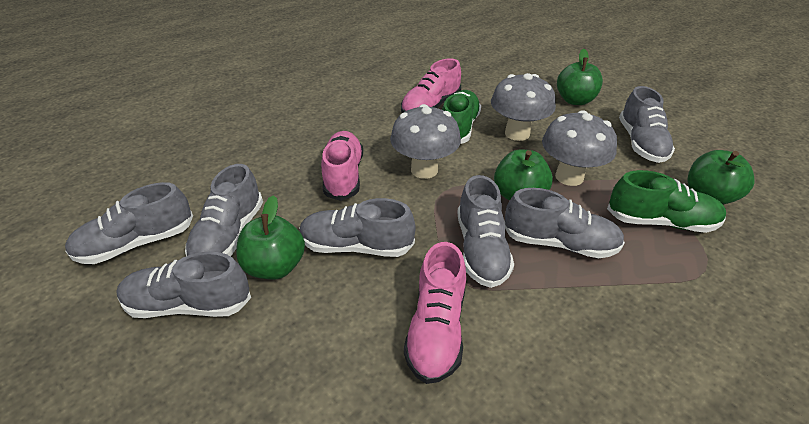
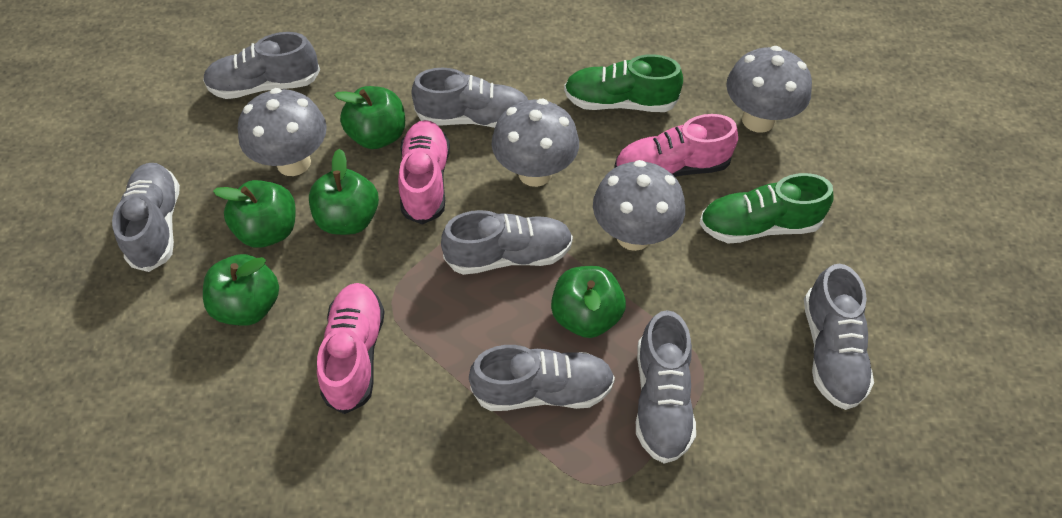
green apple: [236,195,305,279] [494,149,553,201] [557,49,603,105] [688,150,755,205] = 4 -> [203,254,279,326] [213,180,296,248] [309,149,379,235] [334,86,405,149] [551,266,626,338] = 5
grey mushroom: [390,104,461,179] [491,73,556,141] [542,110,617,186] = 3 -> [238,88,327,176] [491,99,579,187] [593,160,685,251] [726,46,812,133] = 4

